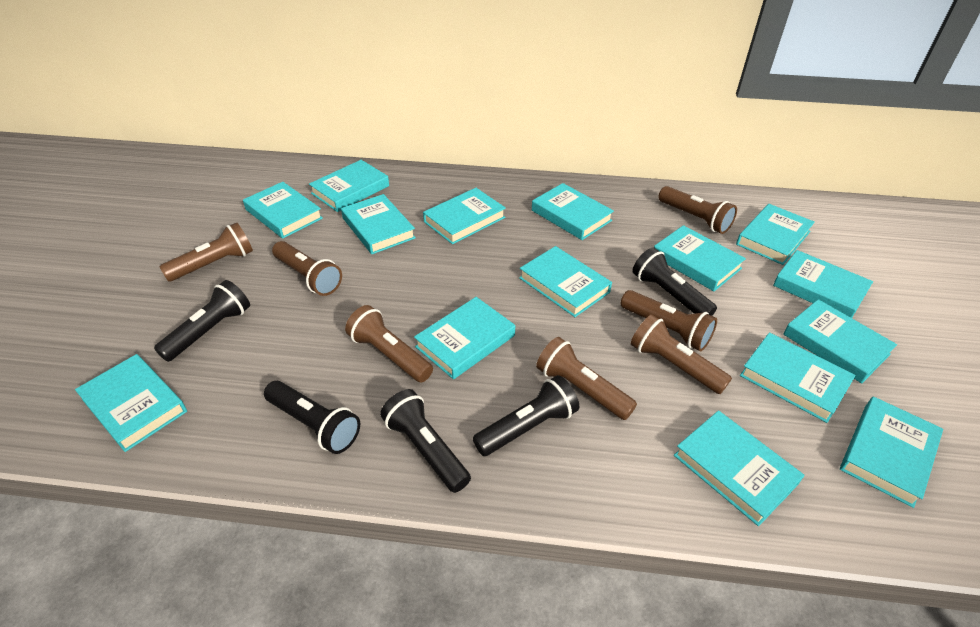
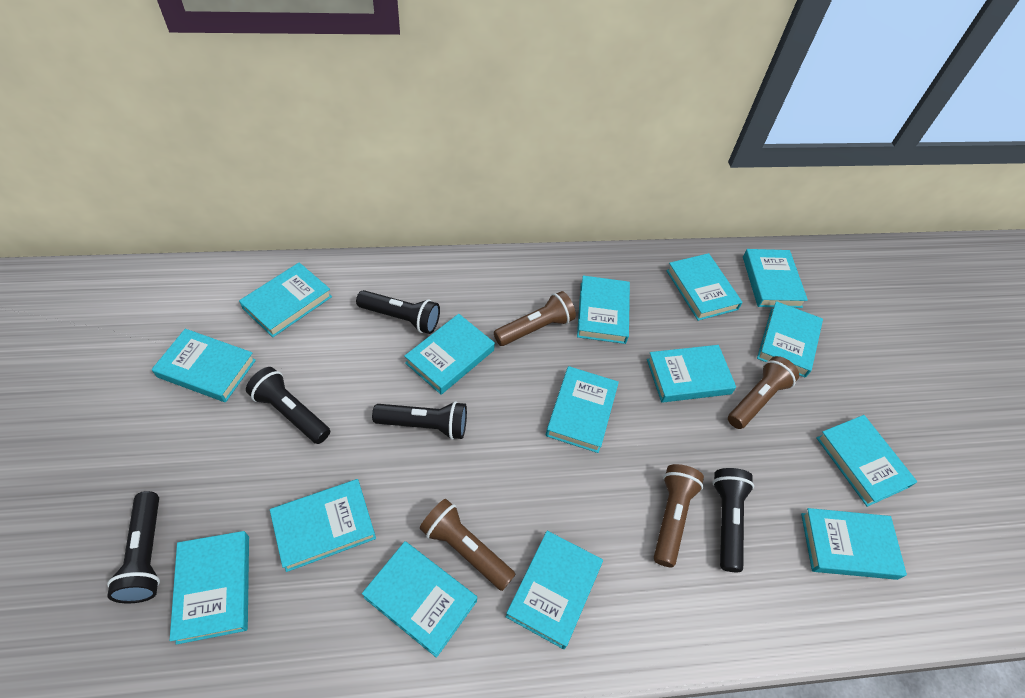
brown flashlight: [159,223,253,282] [272,241,342,296] [345,305,433,382] [536,337,637,420] [620,290,717,351] [631,314,732,394] [658,186,737,234] = 7 -> [420,499,516,591] [494,291,576,346] [654,464,704,567] [728,356,799,429] = 4

